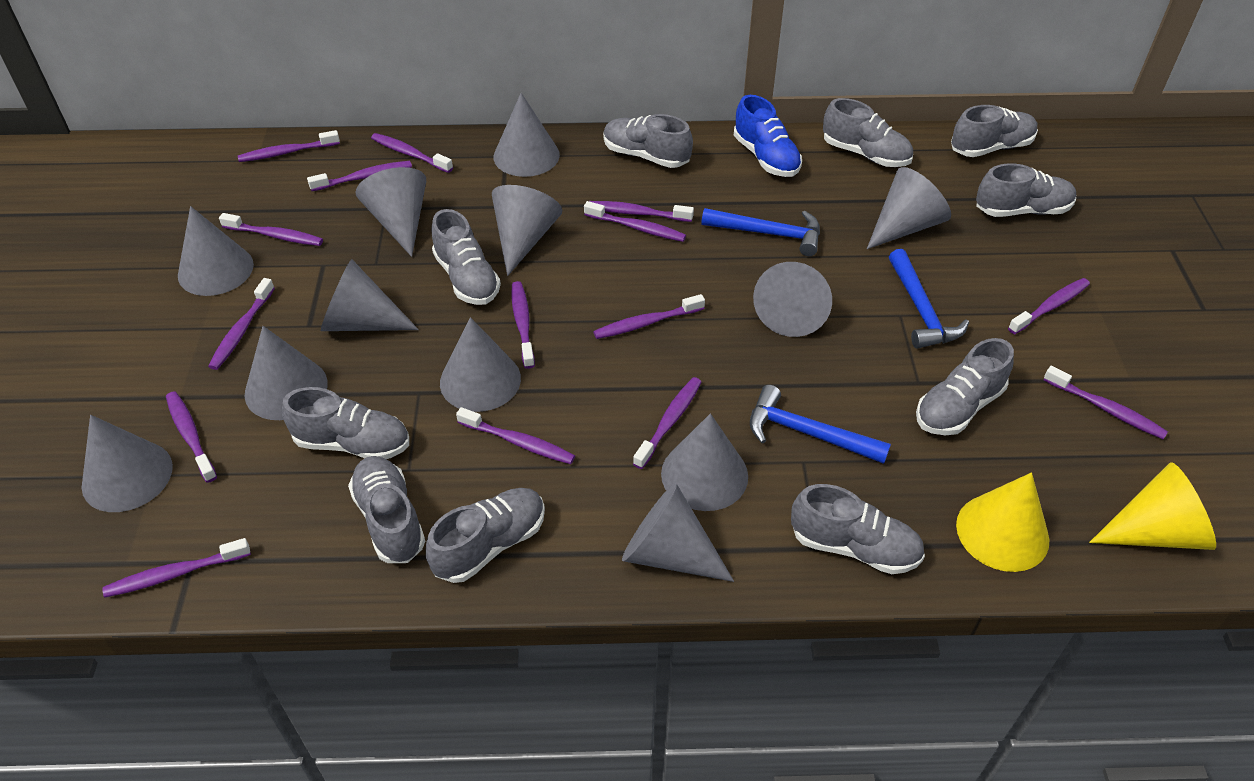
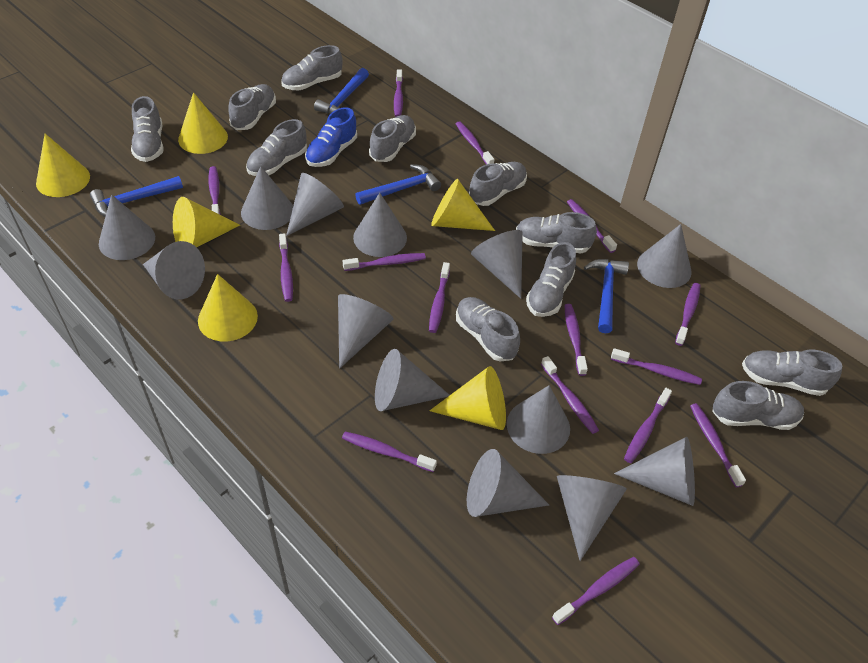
blue hammer: [701,208,820,256] [750,385,891,464] [889,249,969,349] = 3 -> [90,176,183,217] [314,68,369,114] [355,164,441,205] [584,259,629,333] = 4
grey cone: [82,415,173,512] [178,206,254,296] [245,326,328,420] [321,259,419,331] [355,167,426,257] [440,317,521,412] [492,185,562,276] [494,93,560,177] [622,483,734,582] [661,413,748,511] [753,262,832,337] [867,167,951,249] = 12 -> [99,195,155,260] [143,241,205,299] [241,166,293,230] [286,173,344,236] [338,294,394,369] [353,193,407,257] [375,349,450,411] [467,449,549,517] [471,230,523,299] [507,385,570,454] [557,475,627,561] [614,437,695,506] [637,224,692,288] = 13
grey shoe: [282,387,409,459] [348,456,425,563] [426,488,545,583] [431,209,501,305] [603,114,693,168] [791,484,925,574] [823,98,913,167] [916,338,1014,435] [951,105,1038,157] [976,163,1076,217] = 10 -> [131,96,164,162] [228,84,276,130] [246,119,307,176] [281,45,343,90] [369,115,416,162] [456,297,520,361] [469,162,527,206] [516,212,597,254] [526,242,576,317] [712,381,804,430] [742,350,842,396] = 11
yellow cone: [956,473,1049,572] [1089,462,1216,550] = 2 -> [36,134,90,197] [173,197,240,248] [178,92,228,154] [198,274,258,341] [429,366,506,430] [431,179,495,231] = 6

